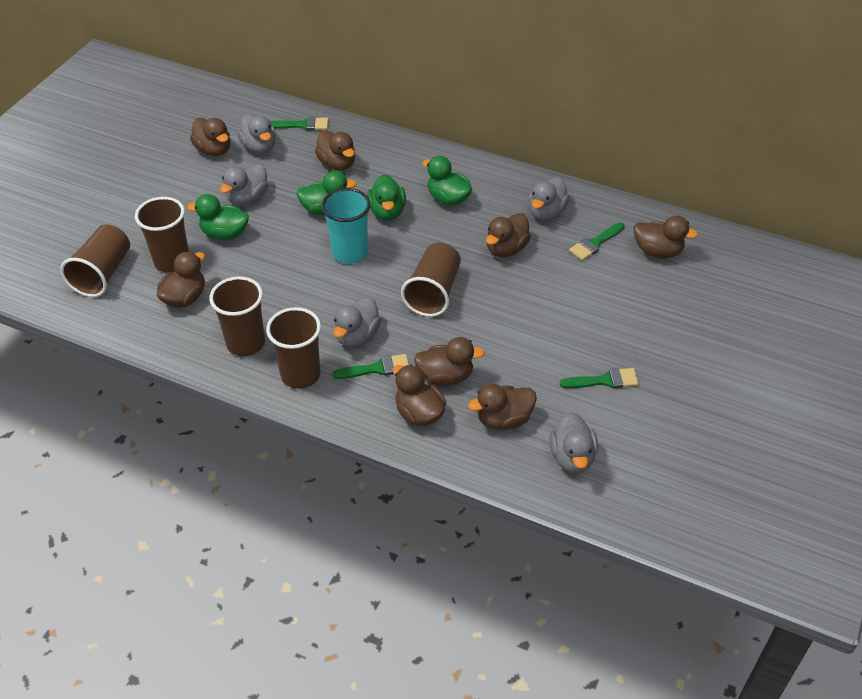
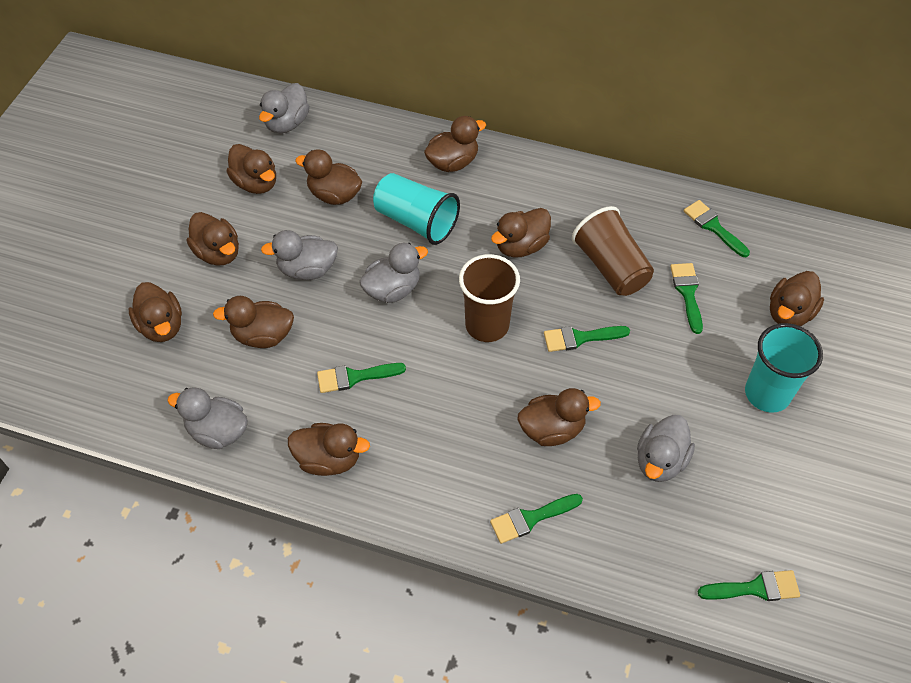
brown cup: [60,224,130,297] [135,197,189,273] [209,276,265,356] [266,307,321,389] [401,243,461,317] = 5 -> [459,254,520,342] [572,206,654,296] = 2
brown duck: [157,252,205,308] [190,118,230,156] [315,130,355,170] [393,364,446,426] [414,337,485,386] [468,384,537,430] [486,213,531,257] [634,216,698,258] = 8 -> [129,282,182,342] [187,212,239,266] [213,296,294,348] [226,144,276,194] [288,423,370,476] [295,149,362,205] [424,116,486,172] [491,208,551,258] [518,388,601,446] [770,271,824,326] = 10
green brush: [270,117,328,131] [332,354,409,379] [560,368,639,389] [569,222,625,261] = 4 -> [317,363,406,393] [490,494,583,544] [544,326,630,352] [670,263,703,334] [684,200,750,257] [698,570,800,601] = 6
green duck: [187,194,249,240] [296,171,357,215] [367,174,406,220] [423,156,472,206] = 4 -> none = 0
turquoise cup: [321,188,371,264] = 1 -> [373,173,460,245] [745,323,823,413] = 2

